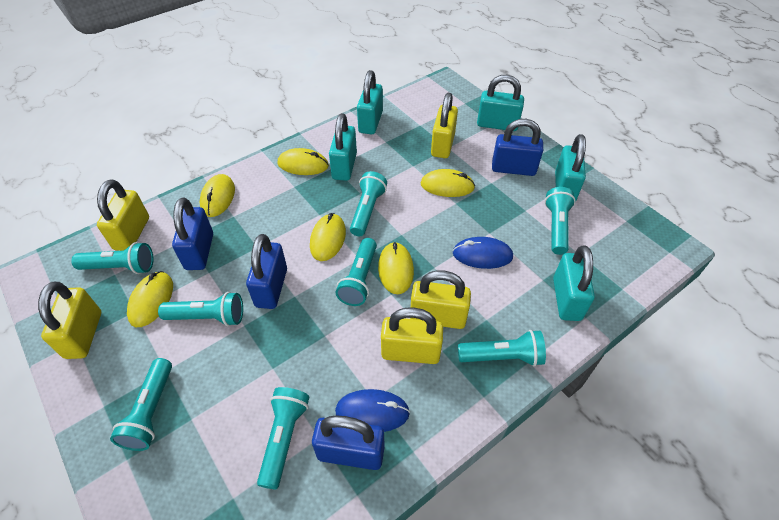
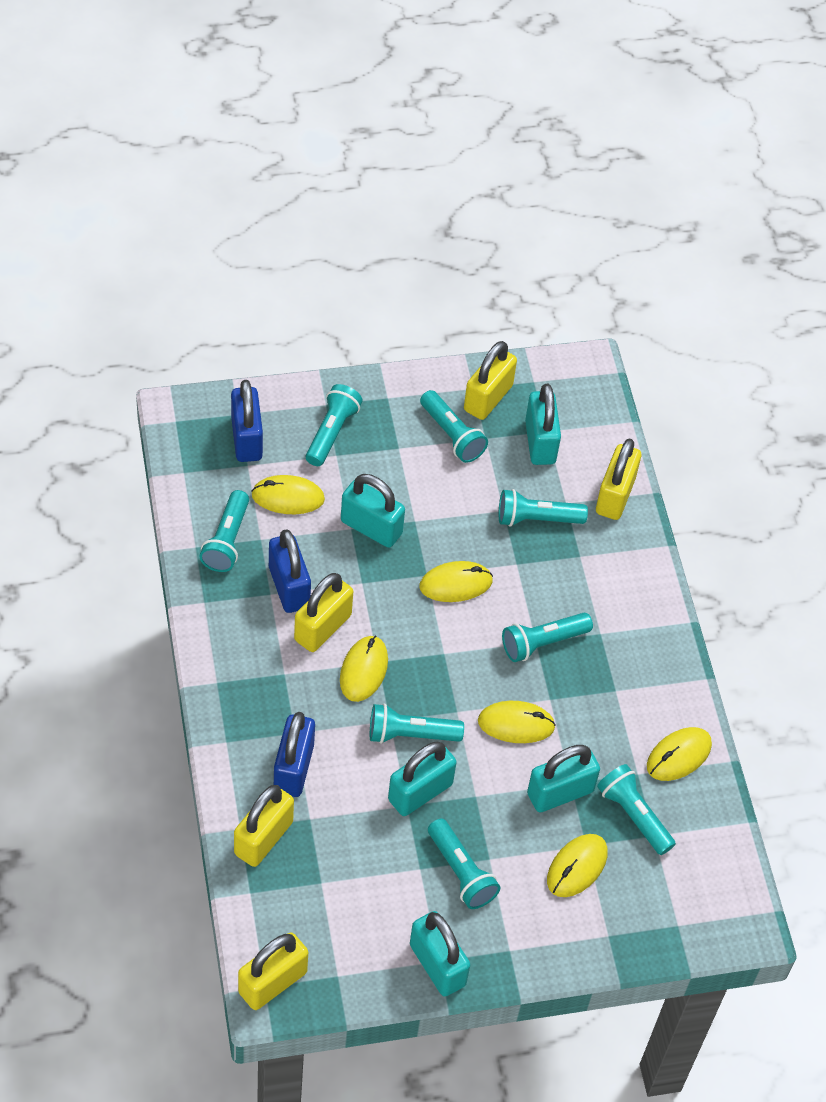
blue mouse: [335,389,410,432] [453,237,513,269] = 2 -> none = 0
blue padlock: [172,198,213,270] [246,234,287,309] [312,415,385,470] [492,119,543,176] = 4 -> [231,380,263,462] [269,529,311,613] [274,712,315,797] = 3

